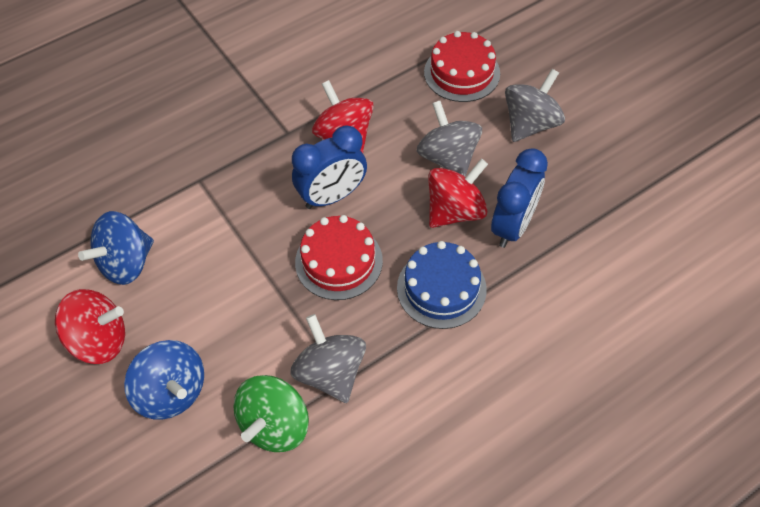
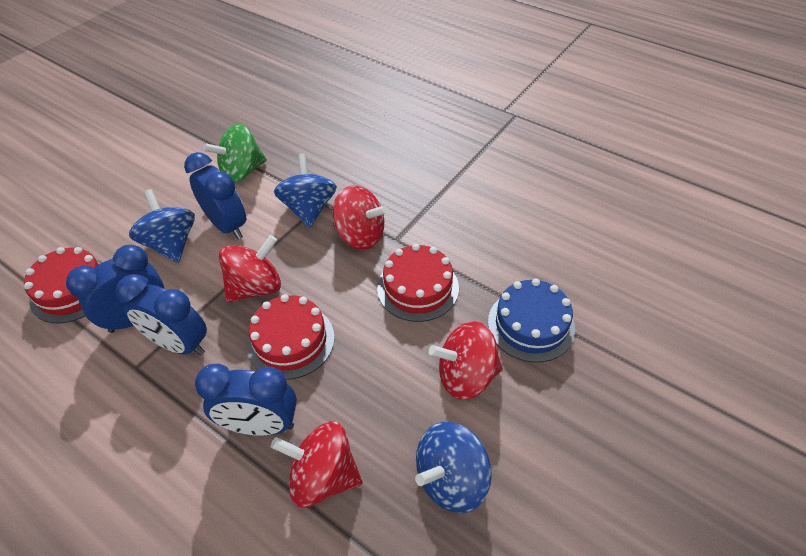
blue clock: [292,125,367,209] [491,148,548,248] = 2 -> [66,245,164,333] [116,274,207,356] [184,152,246,239] [195,364,297,436] = 4
blue spinning top: [78,211,154,285] [124,340,204,420] = 2 -> [129,189,195,263] [274,153,337,228] [415,422,492,513] = 3
grey spinning top: [290,314,366,403] [417,101,482,177] [505,69,565,142] = 3 -> none = 0
red cake: [295,215,383,300] [424,31,500,102] = 2 -> [24,247,103,323] [247,294,335,380] [377,244,459,322] = 3
red spinning top: [55,289,125,364] [312,80,374,153] [428,159,488,228] = 3 -> [219,235,281,303] [271,421,362,507] [332,185,388,250] [429,321,503,400] = 4

